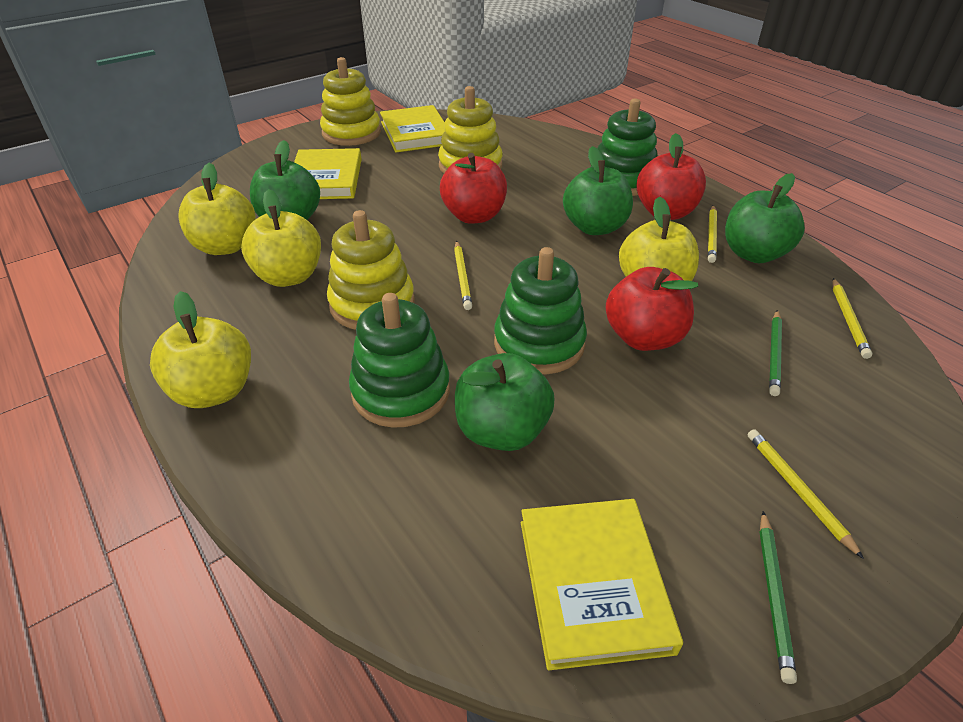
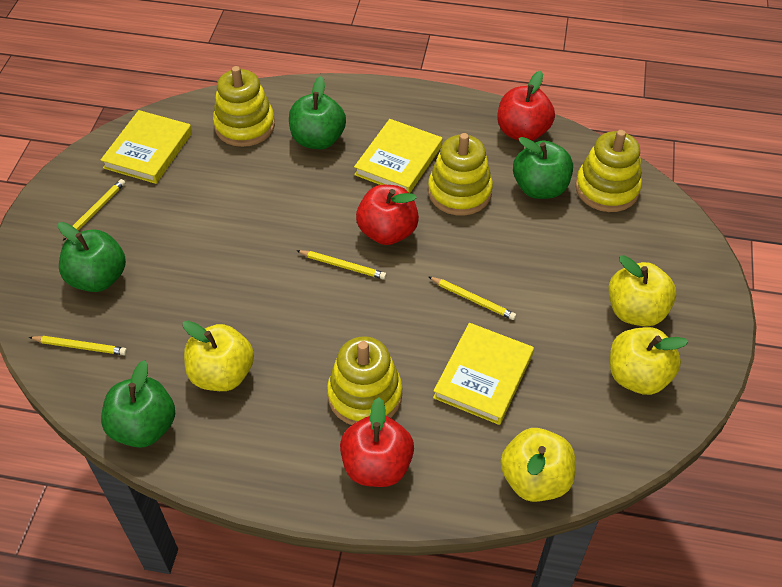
green pencil: [759,511,797,684] [769,310,782,396] = 2 -> none = 0
green stacking toy: [349,293,450,428] [494,247,587,374] [591,98,658,196] = 3 -> none = 0
yellow stacking toy: [320,57,381,146] [327,210,415,330] [438,86,503,174] = 3 -> [213,66,275,147] [327,336,402,425] [428,133,493,216] [575,130,642,212] = 4

